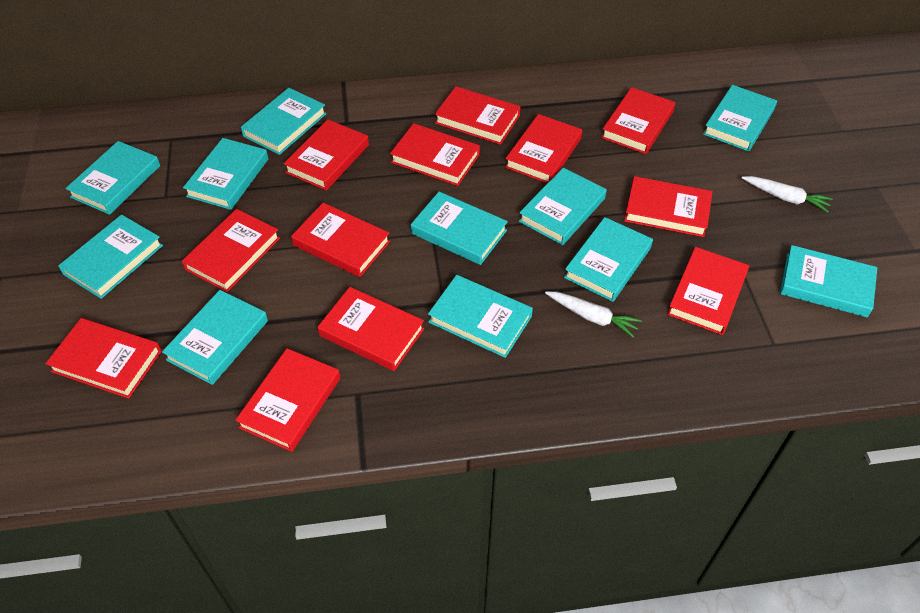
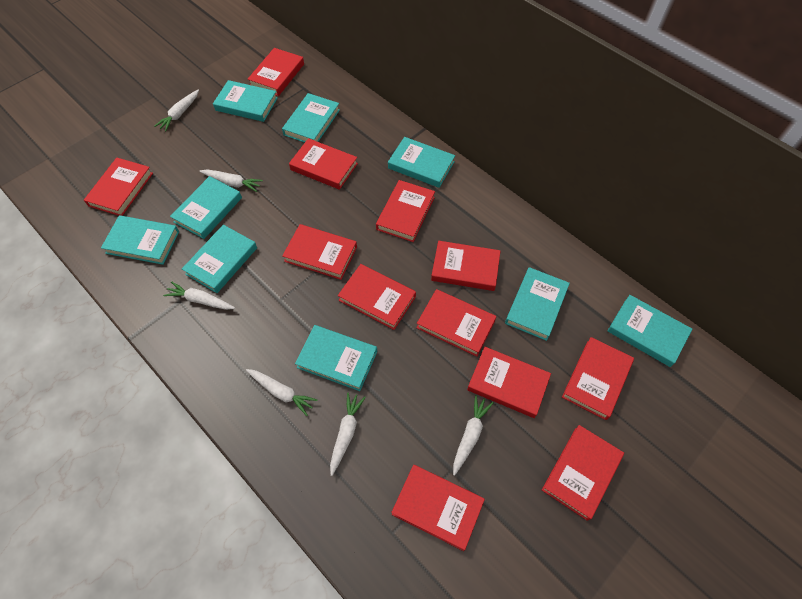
turquoise book: [58,214,163,299] [65,141,160,215] [162,290,268,385] [183,138,268,210] [241,88,327,155] [411,192,508,265] [428,275,533,358] [519,168,607,245] [564,217,653,302] [703,85,777,152] [780,245,877,317] = 11 -> [101,215,179,265] [170,176,242,239] [182,225,257,293] [213,80,278,122] [282,93,340,143] [295,325,377,391] [388,137,455,188] [505,267,570,341] [607,295,692,367] = 9
white carrot: [545,291,642,338] [742,176,833,213] = 2 -> [155,90,199,131] [163,281,235,310] [199,170,263,192] [246,369,317,416] [330,392,366,476] [453,395,493,476] = 6

